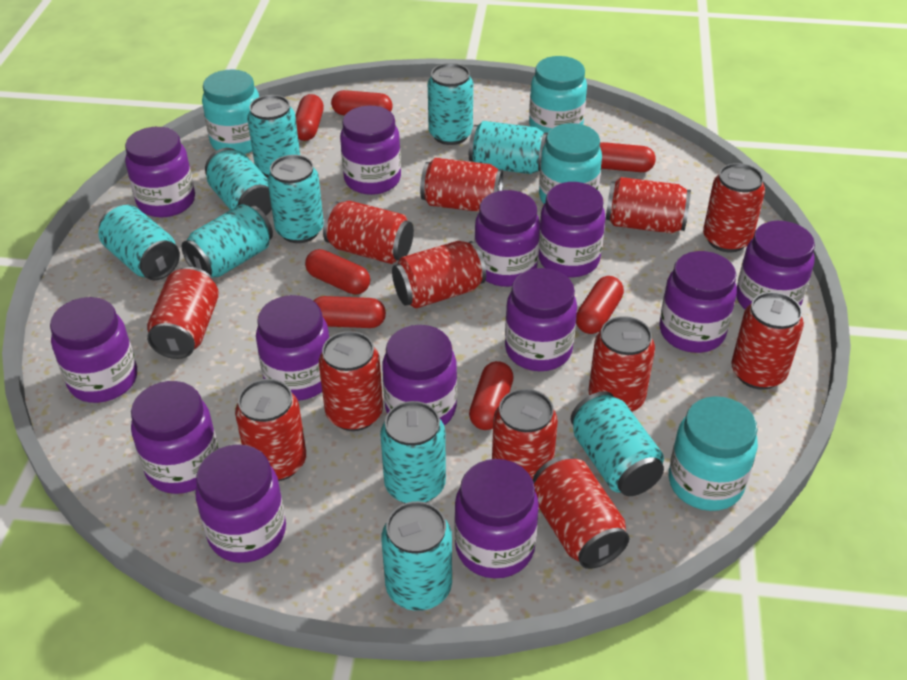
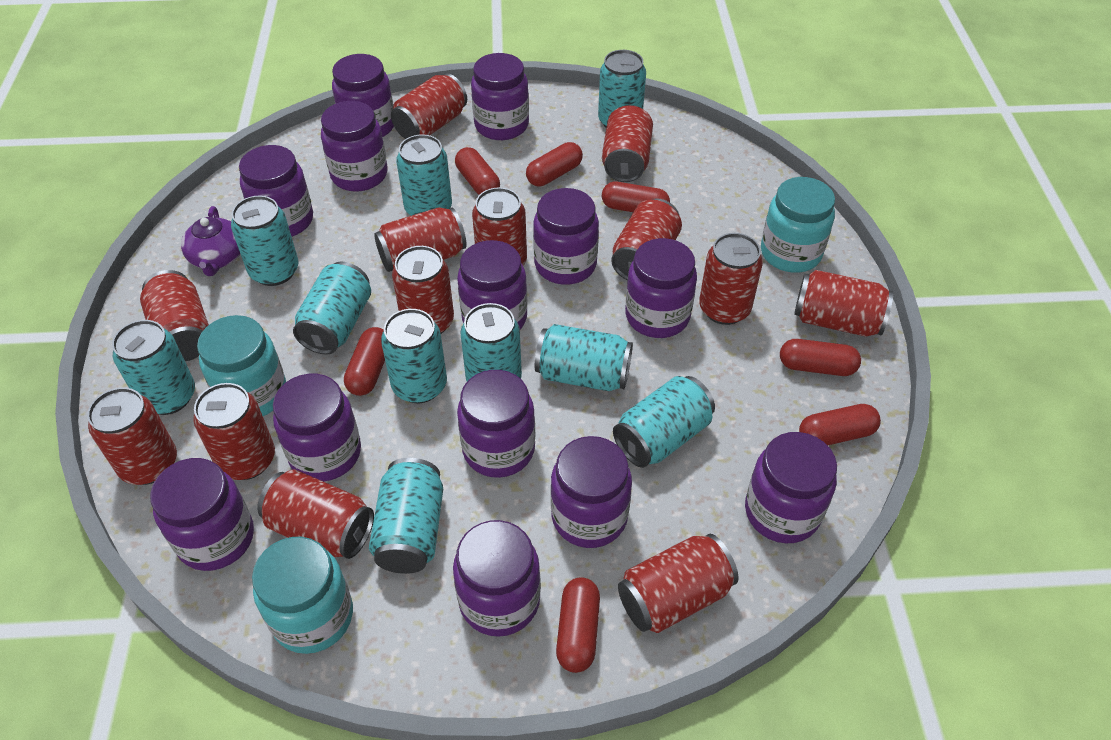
purple teapot: none = 0 -> [181,206,240,276] = 1
red can: [147,267,219,359] [235,379,306,481] [319,331,383,431] [323,201,414,264] [392,241,486,308] [420,158,503,212] [492,389,558,480] [533,456,629,569] [589,316,655,412] [606,177,691,233] [703,163,765,252] [731,292,804,390] = 12 -> [87,388,177,485] [140,270,209,361] [193,383,275,480] [257,469,374,559] [374,207,467,272] [391,73,467,139] [392,246,454,334] [472,187,527,266] [602,105,653,182] [611,198,682,280] [618,534,738,633] [699,233,763,325] [794,270,893,337] = 13
turquoise jar: [202,70,259,154] [529,56,587,133] [539,123,602,204] [669,396,758,511] = 4 -> [197,315,286,416] [252,537,353,654] [761,177,835,273] = 3

